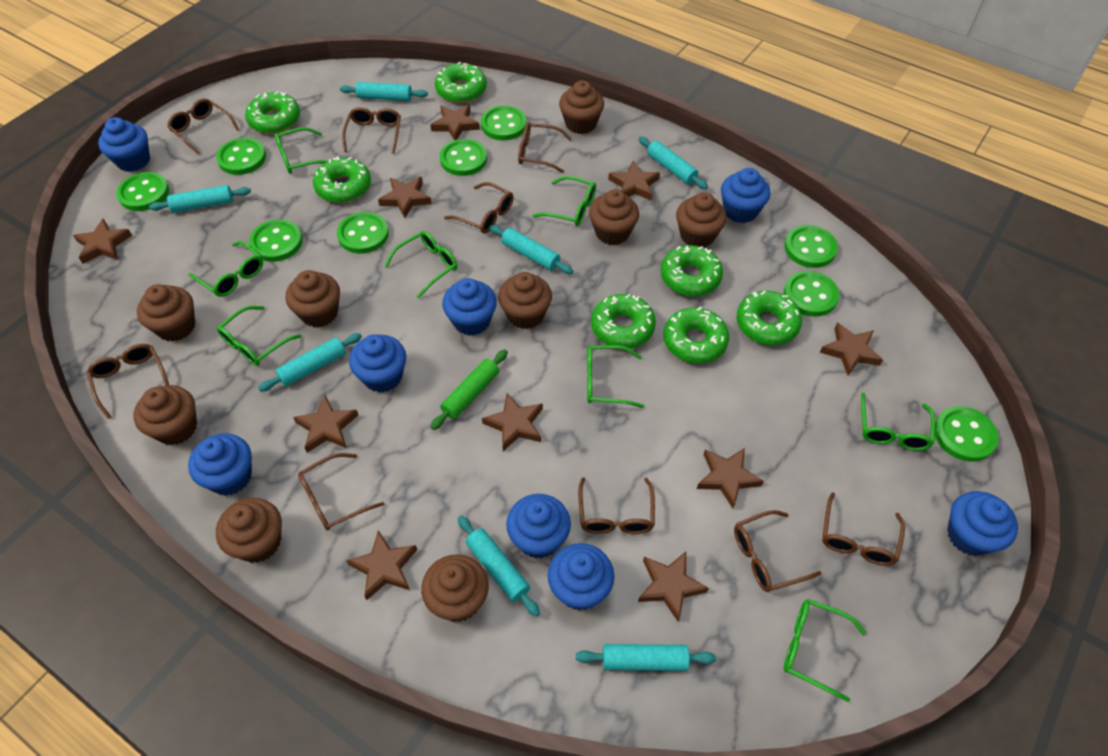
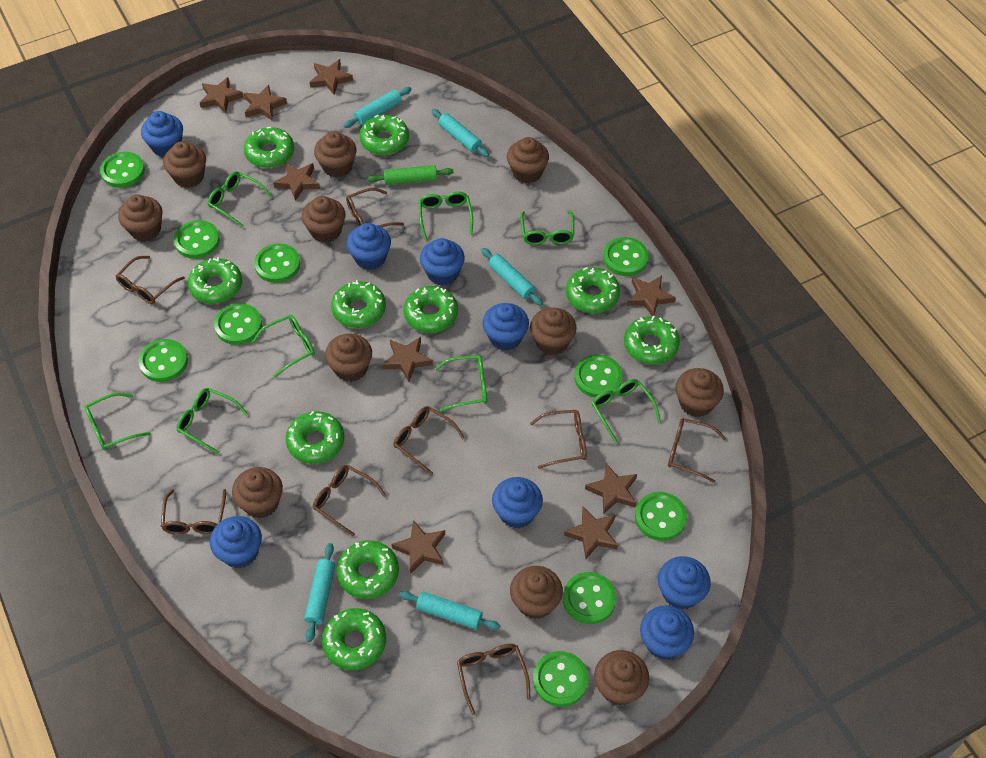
brown cupcake: [134,385,197,445] [137,284,195,342] [216,498,282,563] [285,270,340,327] [421,554,489,622] [498,272,552,329] [559,80,604,134] [589,189,639,245] [676,192,727,247] = 9 -> [118,194,162,241] [163,141,206,188] [232,467,283,518] [302,196,346,243] [314,131,356,178] [325,333,372,382] [507,137,549,184] [510,566,563,619] [530,308,577,355] [594,650,649,706] [676,368,724,417] = 11
brown glasses: [87,344,169,419] [167,99,239,155] [298,453,384,531] [342,107,401,154] [444,182,513,233] [518,122,572,173] [578,477,655,534] [734,510,821,592] [822,492,905,566] = 9 -> [116,256,185,304] [161,489,226,534] [313,465,386,536] [346,188,404,227] [393,406,465,475] [457,644,531,715] [530,410,587,469] [668,418,727,483] = 8
brown star: [73,218,132,264] [293,395,358,453] [346,531,417,600] [378,177,432,218] [430,105,480,140] [482,393,543,451] [608,161,660,201] [638,552,709,622] [697,448,764,508] [820,323,883,376] = 10 -> [200,77,244,113] [244,85,287,121] [273,163,320,201] [309,59,353,95] [382,337,433,382] [392,520,445,574] [564,507,618,559] [585,463,637,514] [626,276,676,316] = 9
green button: [116,172,169,211] [216,138,266,175] [249,219,303,262] [337,212,389,254] [440,139,487,176] [481,105,527,140] [784,225,838,268] [784,271,839,316] [935,406,999,462] = 9 -> [100,152,145,188] [139,339,188,382] [174,220,220,259] [214,303,262,345] [254,244,300,283] [533,651,588,707] [563,572,616,624] [574,354,623,397] [603,237,649,276] [635,492,687,541] = 10
green donut: [245,91,300,134] [313,156,371,203] [435,62,487,103] [591,294,656,348] [661,245,723,296] [663,307,729,363] [737,291,802,345] = 7 -> [188,257,242,304] [244,127,294,168] [286,411,344,464] [322,608,386,670] [331,280,386,328] [336,540,399,599] [359,115,409,155] [403,286,458,333] [566,267,620,313] [624,316,680,365] = 10
turquoise rolling pin: [149,185,251,213] [258,333,362,392] [340,82,428,101] [457,516,540,617] [489,225,573,274] [576,644,716,671] [638,136,708,189] = 7 -> [304,543,335,642] [343,87,412,128] [399,591,500,630] [431,109,489,157] [481,248,543,306] = 5

